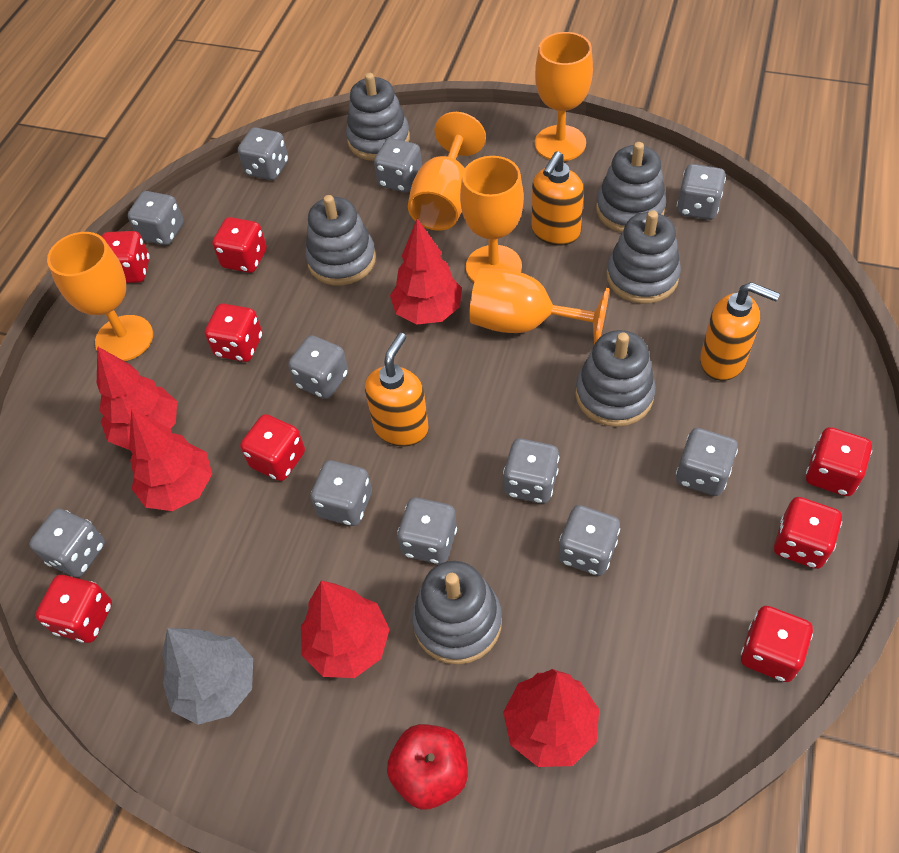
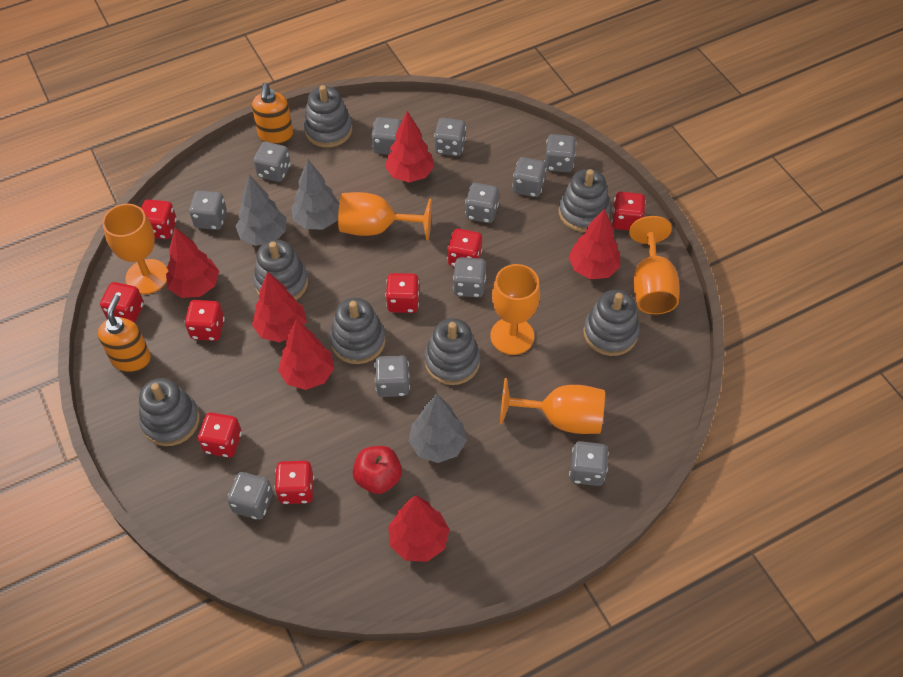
grey stacking toy: [305,195,376,286] [346,73,410,161] [412,561,502,665] [575,330,656,427] [596,142,666,233] [607,210,681,304] = 6 -> [139,378,200,446] [254,240,308,300] [303,85,352,148] [330,298,386,364] [424,318,480,385] [559,169,610,232] [583,290,640,356] = 7
grey tree: [162,628,253,725] = 1 -> [236,175,287,246] [291,159,339,229] [408,394,467,463] = 3
orange soap dispenser: [365,333,429,446] [531,151,584,246] [700,282,780,381] = 3 -> [98,295,151,372] [252,83,293,144] = 2
red tree: [97,346,177,450] [129,409,212,511] [301,581,390,678] [390,219,462,325] [503,669,599,767] = 5 -> [166,228,219,298] [252,272,307,342] [278,319,334,390] [385,111,434,182] [388,496,450,562] [569,208,620,279] = 6

